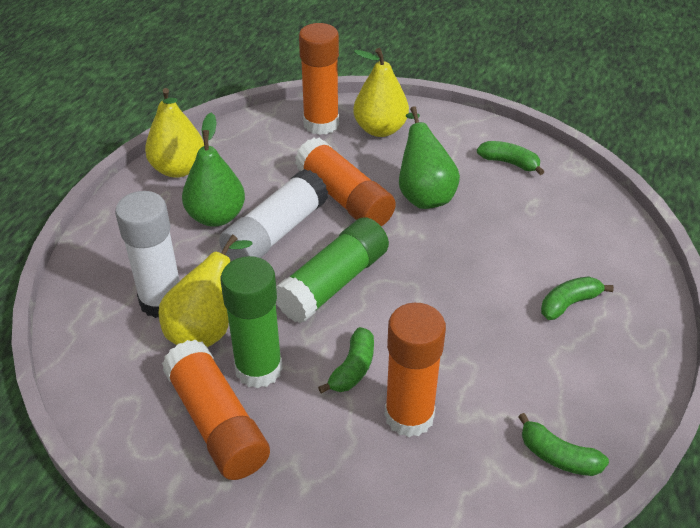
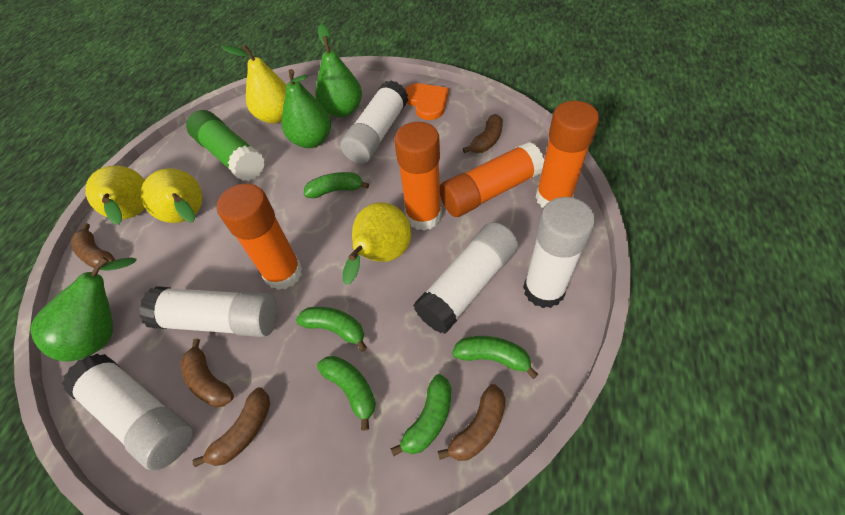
brown banana: none = 0 -> [71,223,115,270] [180,339,234,407] [193,387,270,467] [438,384,506,461] [463,114,503,153] = 5
green banana: [318,327,374,393] [477,141,544,175] [518,413,609,476] [541,276,614,320] = 4 -> [296,307,367,352] [304,172,369,198] [317,356,376,431] [390,374,451,456] [452,336,538,379] = 5
green glue stick: [220,256,283,388] [276,217,389,323] = 2 -> [186,110,265,181] = 1
green pear: [182,113,245,227] [399,106,460,209] = 2 -> [30,257,137,361] [282,69,331,148] [315,24,362,117] = 3
orange heart: none = 0 -> [405,83,449,120] = 1
white glue stick: [115,191,180,318] [219,169,328,261] = 2 -> [62,354,193,471] [139,286,278,337] [340,80,408,164] [413,222,518,334] [523,197,595,308] = 5
yellow pear: [145,88,204,178] [158,235,253,347] [353,48,409,137] = 3 -> [85,166,145,225] [141,168,203,223] [222,45,286,123] [343,202,411,285] = 4

